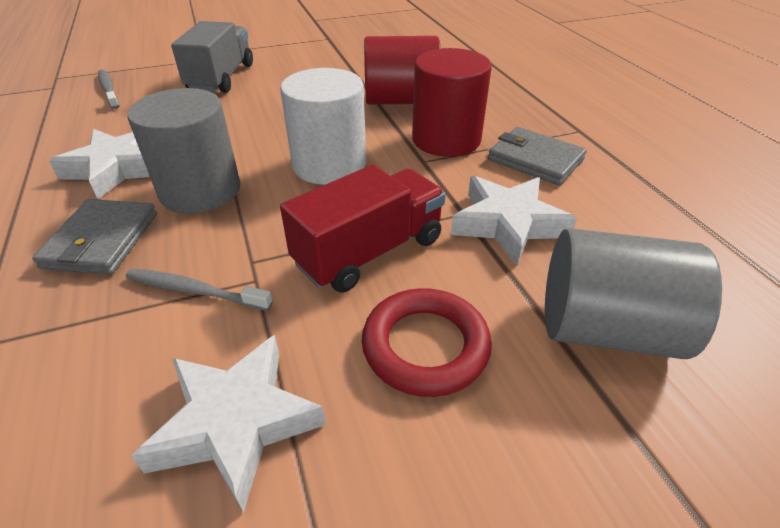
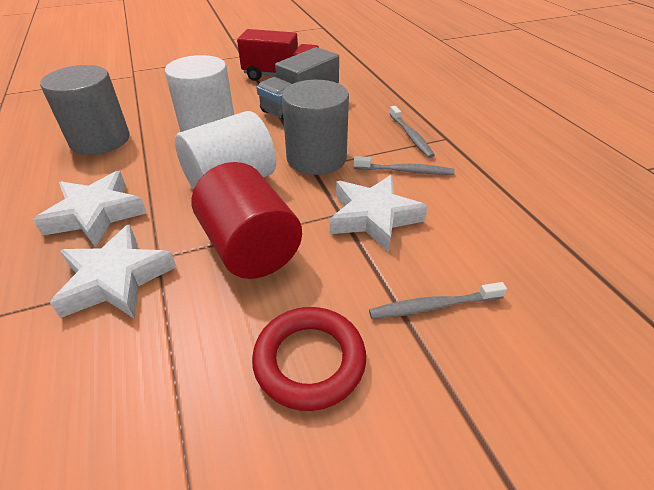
grey toothbrush: [98,69,119,109] [126,268,273,311] = 2 -> [353,156,455,175] [369,282,507,319] [389,106,435,158] = 3
grey wallet: [32,199,157,275] [488,127,587,185] = 2 -> none = 0
red cylinder: [364,36,441,105] [412,48,492,157] = 2 -> [192,162,302,279] = 1
white cylinder: [280,68,366,185] = 1 -> [165,55,234,132] [175,111,276,190] = 2

